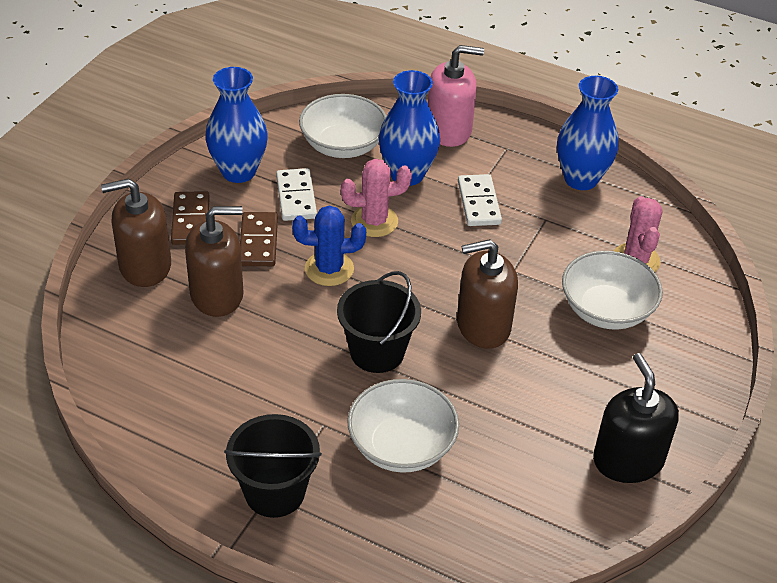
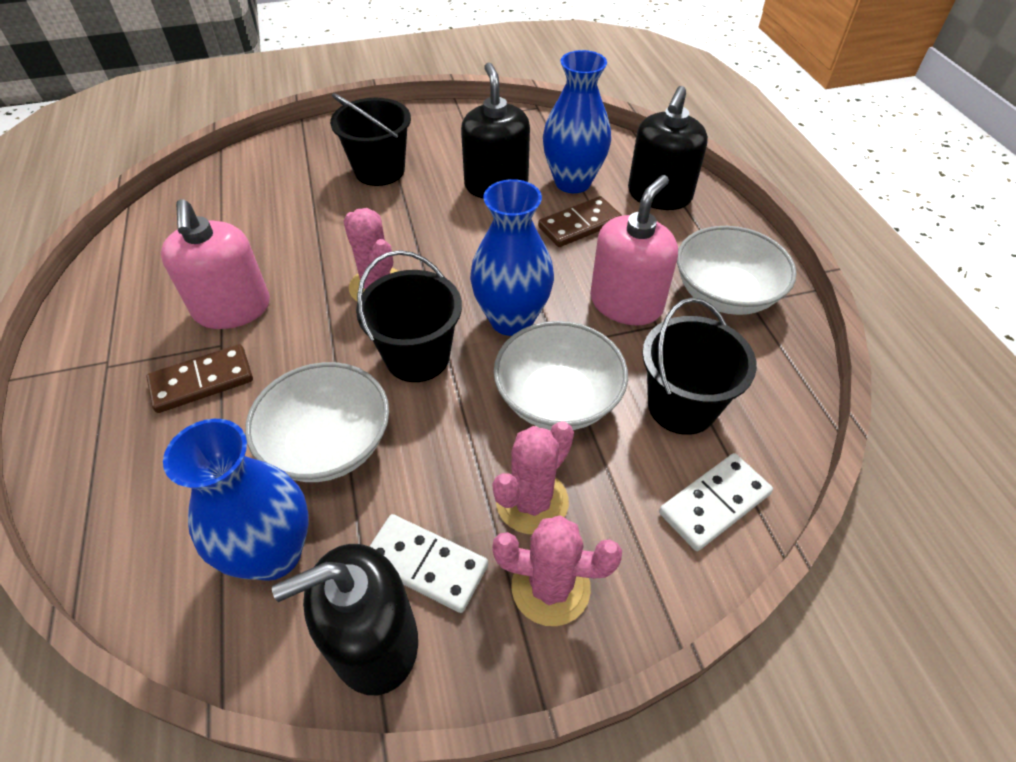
black bucket: [224,414,322,518] [337,271,421,373] = 2 -> [330,93,411,186] [356,250,462,382] [642,298,757,435] = 3
black soap dispenser: [593,353,679,483] = 1 -> [272,544,418,695] [461,62,530,198] [628,86,708,210] = 3
blue cactus: [292,206,366,286] = 1 -> none = 0
brown soap dispenser: [101,178,171,287] [185,206,244,317] [457,239,518,349] = 3 -> none = 0
pink cactus: [341,159,412,237] [614,196,663,272] = 2 -> [344,208,398,302] [492,515,622,626] [493,421,574,534] = 3
pink soap dispenser: [428,45,484,147] = 1 -> [161,199,270,329] [590,175,678,325] = 2

